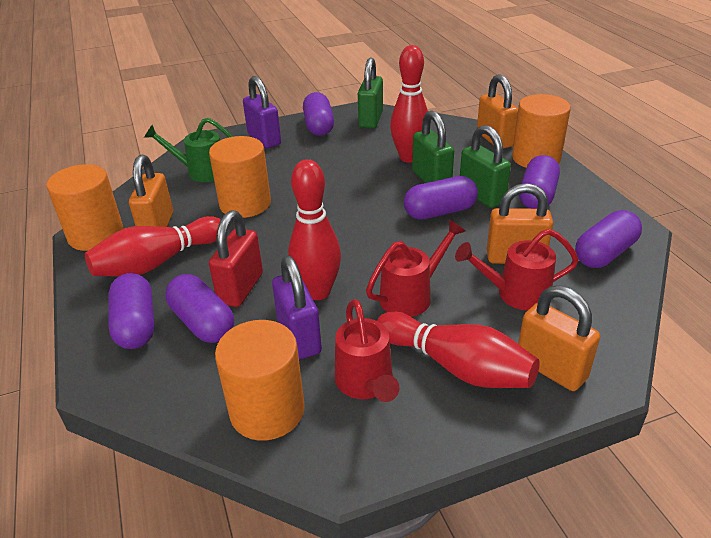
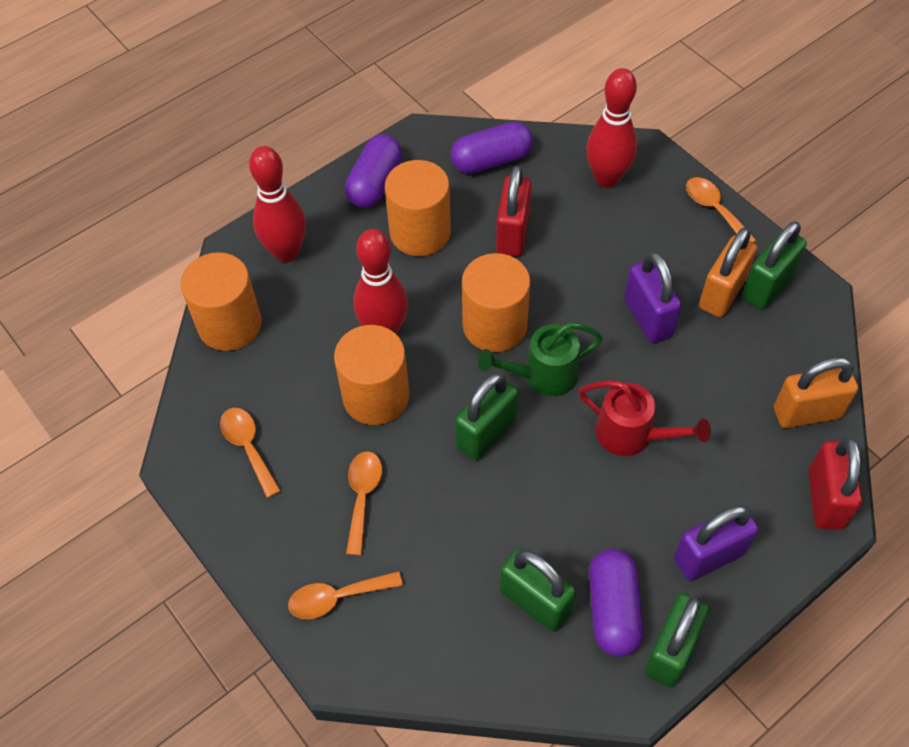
green padlock: [358,58,383,128] [412,111,454,183] [460,125,511,208] = 3 -> [455,373,518,460] [500,548,576,632] [644,593,710,688] [742,221,807,309] = 4
orange padlock: [129,155,173,227] [477,74,518,149] [487,183,553,264] [518,285,600,391] = 4 -> [699,227,757,317] [774,357,858,428] = 2
orange spoon: none = 0 -> [220,408,281,498] [288,571,403,619] [346,451,382,555] [686,177,756,242] = 4
purple capsule: [109,273,155,349] [165,274,234,343] [303,92,334,136] [404,176,478,220] [519,155,560,209] [575,210,642,268] = 6 -> [345,134,402,208] [451,122,533,174] [589,549,643,657] = 3
red bowling pin: [85,216,221,277] [288,159,341,300] [377,311,540,388] [390,45,428,163] = 4 -> [249,146,306,262] [353,229,408,334] [586,68,637,188] = 3
red padlock: [209,211,263,307] = 1 -> [496,165,532,256] [809,436,862,530] = 2
red watering can: [335,299,399,402] [366,220,466,317] [455,229,579,311] = 3 -> [578,380,711,456] = 1

